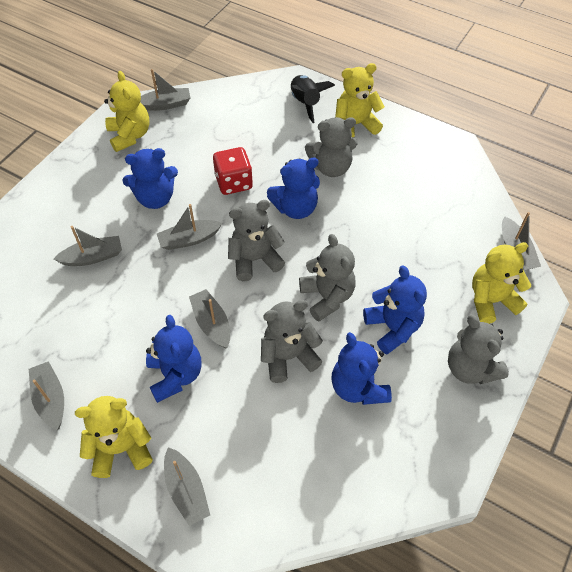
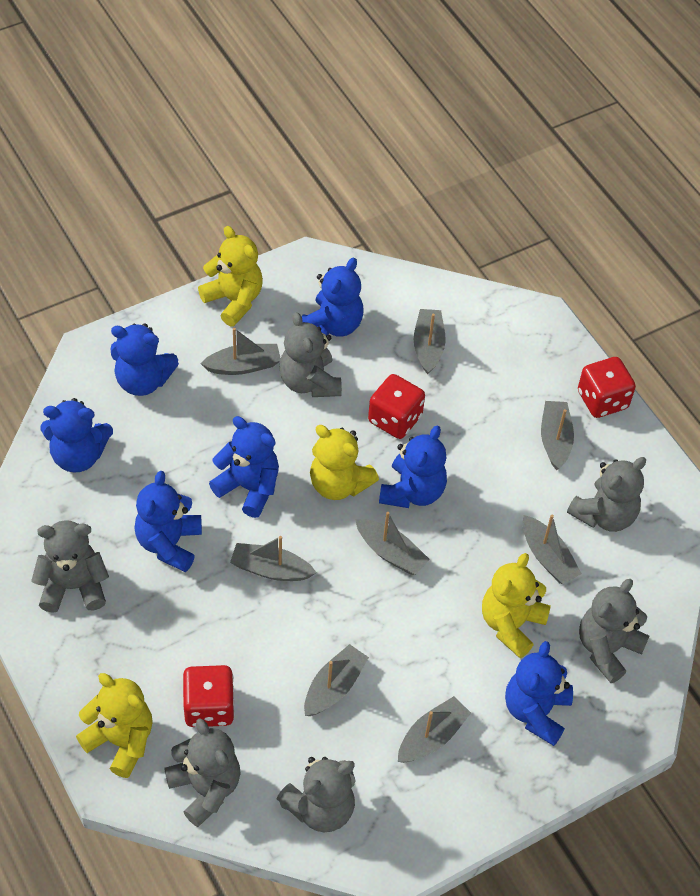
black rocket: [291,75,335,123] = 1 -> none = 0
blue teddy bear: [122,148,178,209] [146,315,201,403] [267,157,320,219] [332,332,392,405] [363,266,427,354] = 5 -> [41,398,113,473] [111,323,179,396] [134,471,202,572] [209,416,279,518] [302,257,364,337] [379,426,447,508] [505,641,573,746] = 7
grey boat: [29,361,64,430] [53,226,122,266] [140,69,190,111] [157,204,222,250] [164,447,210,526] [189,289,230,349] [502,212,541,270] = 7 -> [200,328,281,375] [230,536,317,581] [304,644,369,716] [355,512,430,575] [398,696,471,763] [414,309,446,374] [522,515,582,584] [541,401,574,470] = 8
grey teddy bear: [228,200,285,281] [261,300,323,383] [299,234,355,322] [305,117,357,177] [448,315,509,384] = 5 -> [31,520,109,613] [164,718,241,827] [277,757,356,832] [279,312,342,397] [567,457,646,532] [579,579,649,683] = 6
red dice: [213,147,253,195] = 1 -> [183,665,235,727] [368,374,425,439] [578,357,636,418] = 3

